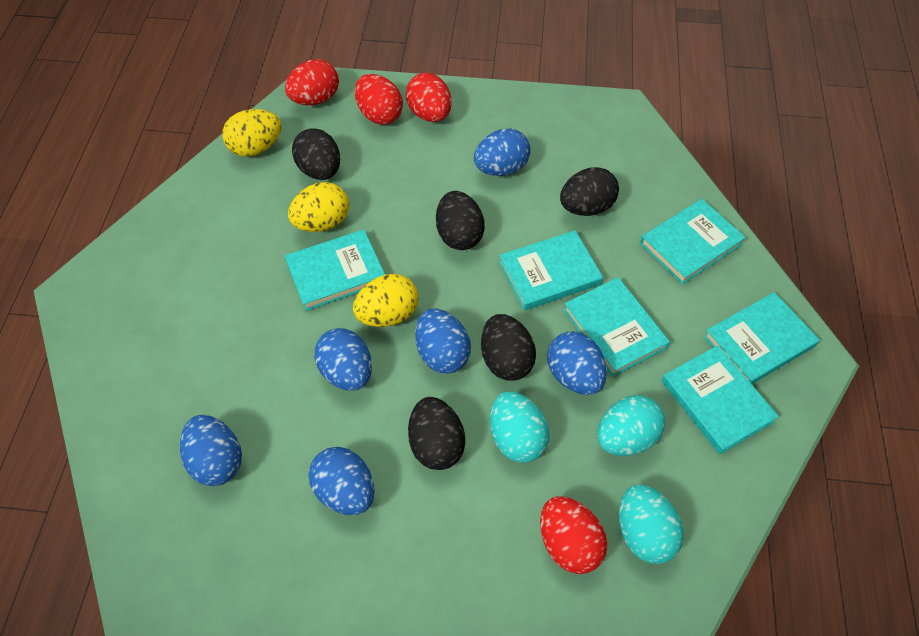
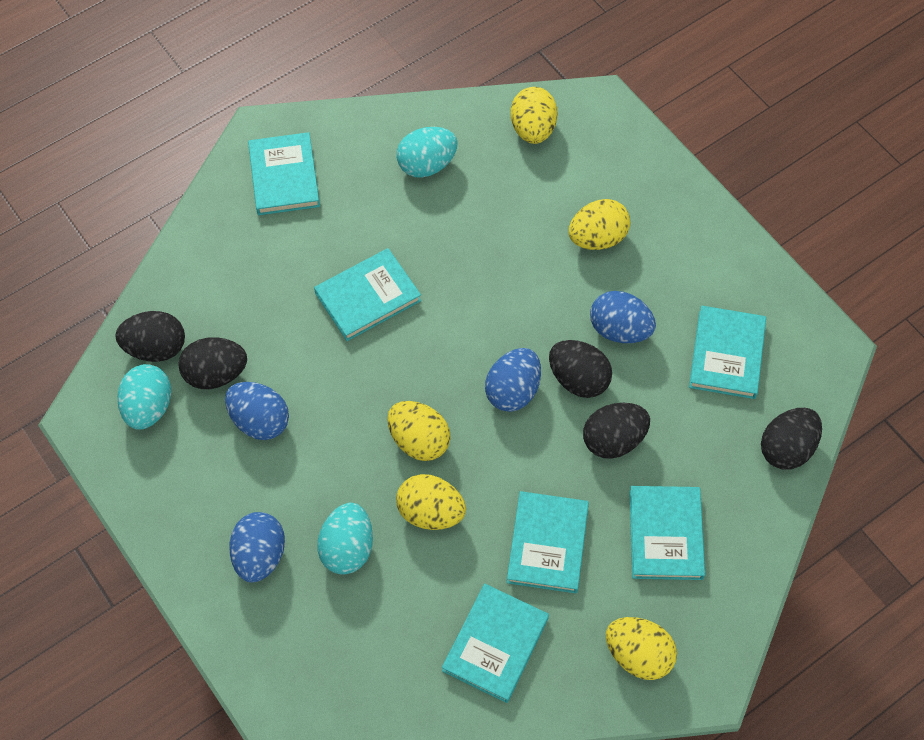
blue egg: [180,415,242,486] [309,447,375,515] [314,328,372,391] [415,308,471,374] [474,129,531,176] [547,332,607,395] = 6 -> [225,382,289,440] [229,512,285,583] [485,348,541,412] [590,291,656,343] = 4
red egg: [285,59,339,105] [355,74,403,125] [406,73,452,122] [540,496,607,574] = 4 -> none = 0
yellow egg: [222,109,281,157] [288,182,349,232] [353,274,418,327] = 3 -> [387,401,451,461] [396,474,466,530] [511,87,558,144] [569,199,630,250] [606,617,677,680] = 5

